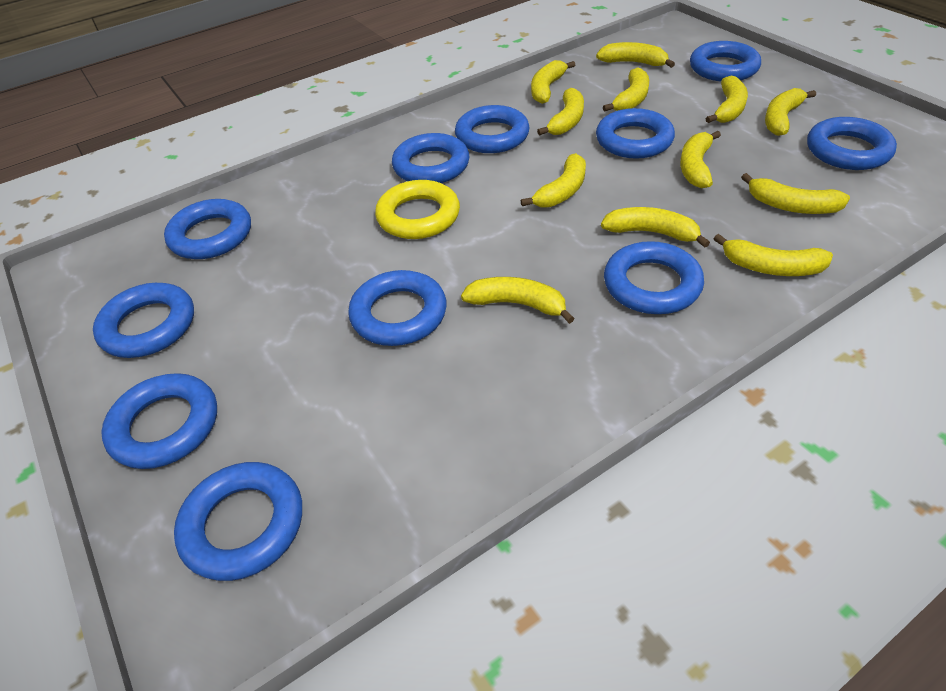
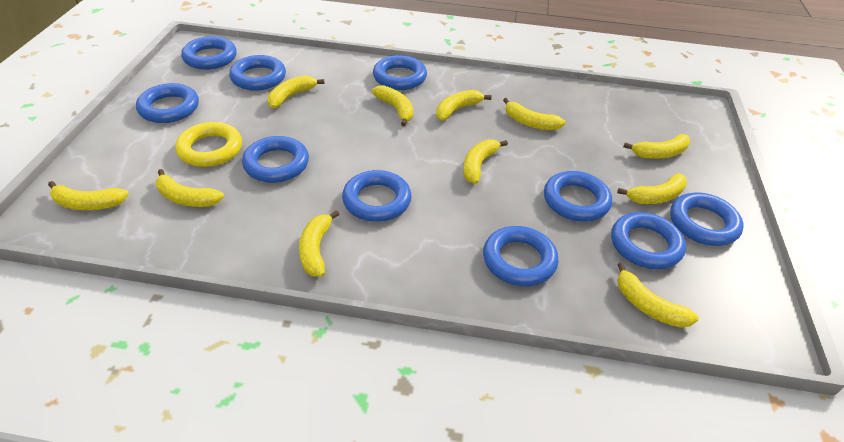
blue ring: [93,283,194,358] [101,373,217,469] [164,199,251,259] [174,462,302,581] [348,270,447,346] [392,133,469,183] [455,105,530,153] [596,108,675,159] [604,241,704,314] [690,41,761,82] [807,117,897,170] = 11 -> [136,83,199,123] [181,36,237,70] [229,55,286,91] [242,136,309,183] [342,170,411,222] [373,55,427,90] [483,226,558,286] [544,171,612,222] [611,212,686,269] [670,193,743,246] = 10
yellow banana: [461,277,575,324] [521,153,586,207] [531,60,575,104] [537,88,584,136] [596,42,675,68] [601,207,710,248] [603,67,649,111] [680,131,721,188] [706,76,748,123] [714,234,833,276] [741,173,850,214] [765,88,816,136] = 12 -> [48,181,129,210] [156,169,224,207] [267,75,324,108] [299,210,339,277] [372,85,413,126] [436,90,492,121] [463,139,508,184] [503,98,566,130] [617,174,687,204] [617,262,699,328] [623,134,690,159] = 11

